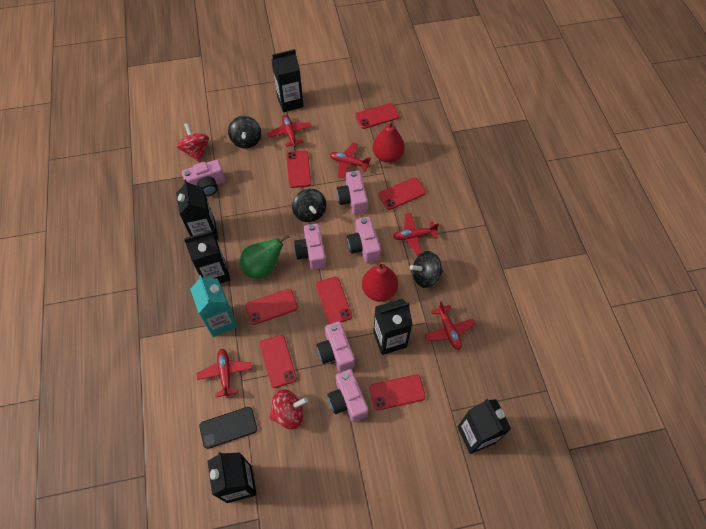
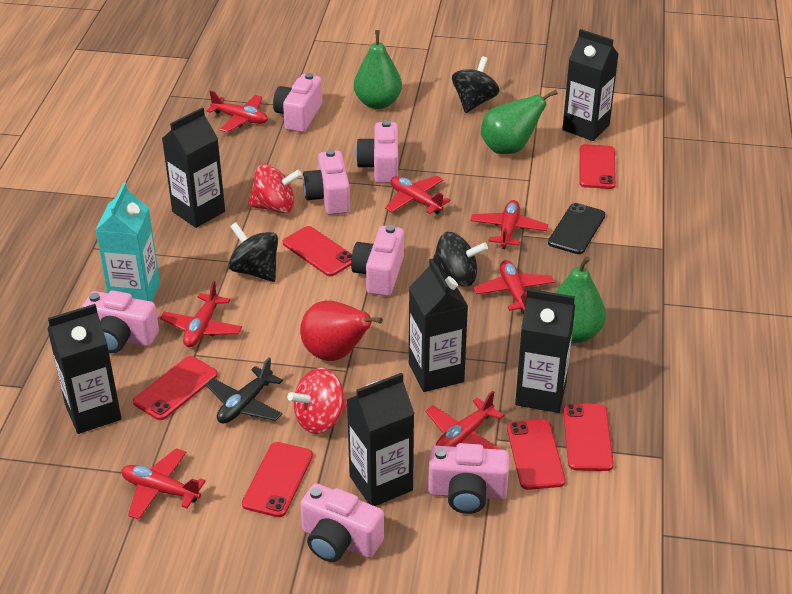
black plane: none = 0 -> [206,358,283,424] = 1
green pear: [240,235,290,279] = 1 -> [354,30,402,109] [481,90,558,154] [555,256,606,343] = 3
pink camera: [182,160,225,196] [294,223,326,270] [317,321,355,372] [327,369,368,422] [337,171,368,215] [347,217,381,263] = 6 -> [82,290,159,353] [273,73,322,132] [300,483,384,562] [303,149,350,215] [351,225,404,296] [356,120,398,183] [428,443,509,514] = 7
red pear: [362,262,398,302] [373,121,405,163] = 2 -> [300,300,383,361] = 1
red phone: [245,289,298,325] [260,335,297,388] [287,150,311,188] [316,277,352,324] [355,103,399,129] [370,375,426,410] [378,178,426,210] = 7 -> [133,356,218,420] [242,442,313,517] [283,226,352,276] [507,419,566,490] [563,404,614,471] [579,144,616,189] = 6
red plane: [197,349,252,398] [267,115,311,147] [330,142,371,179] [393,213,439,255] [425,301,475,350] = 5 -> [122,448,206,520] [160,281,242,347] [206,90,268,132] [385,176,450,214] [425,391,504,450] [470,200,548,249] [473,260,554,314] = 7

